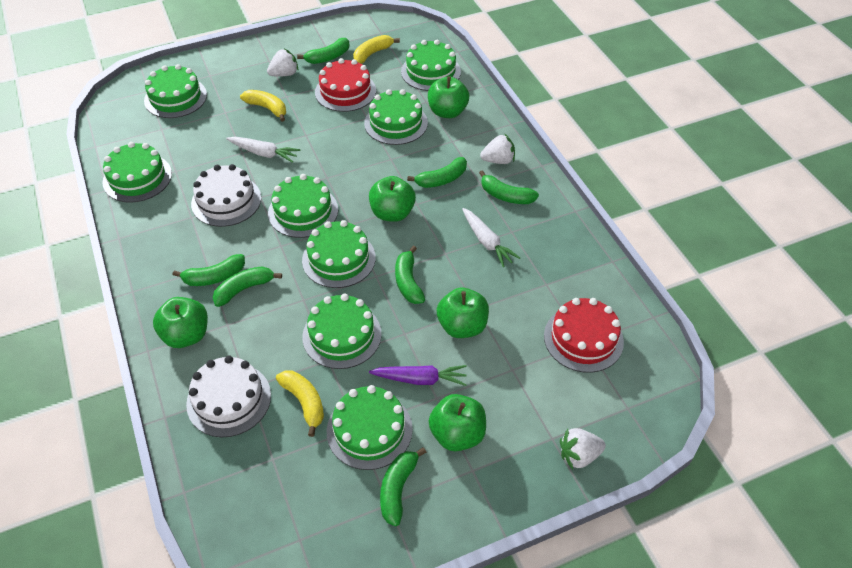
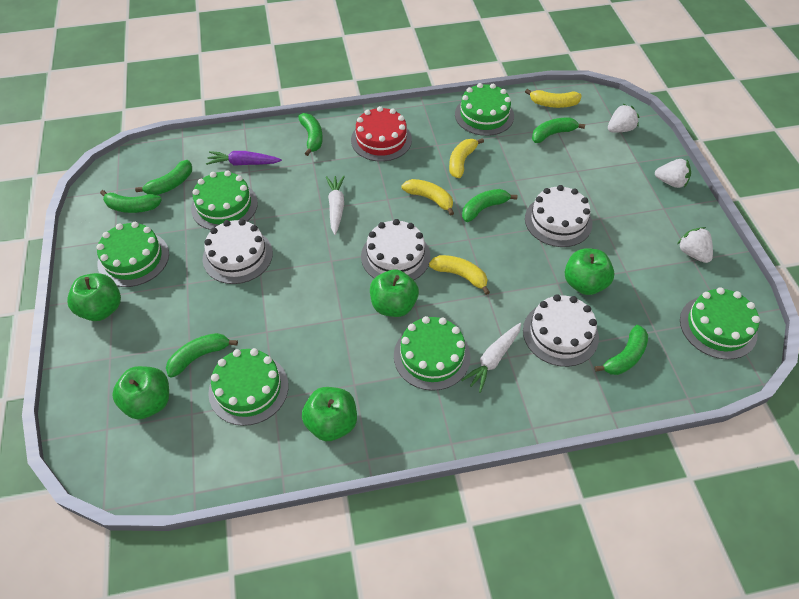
green cake: [103,142,172,203] [144,64,207,118] [268,174,338,238] [302,220,376,288] [302,294,382,369] [327,385,413,470] [364,89,428,145] [401,40,461,91] = 8 -> [97,222,169,287] [191,170,258,230] [208,348,288,426] [394,316,471,391] [455,83,514,136] [680,287,760,360] = 6
red cake: [315,58,376,112] [544,298,624,373] = 2 -> [351,106,412,161] = 1
white cake: [186,356,271,437] [191,164,261,227] = 2 -> [203,219,273,284] [361,219,431,280] [523,294,599,367] [525,185,592,247] = 4
yellow banana: [240,90,286,122] [276,371,324,437] [353,35,400,64] = 3 -> [401,179,454,216] [429,255,490,295] [449,138,484,178] [525,89,582,108] = 4

